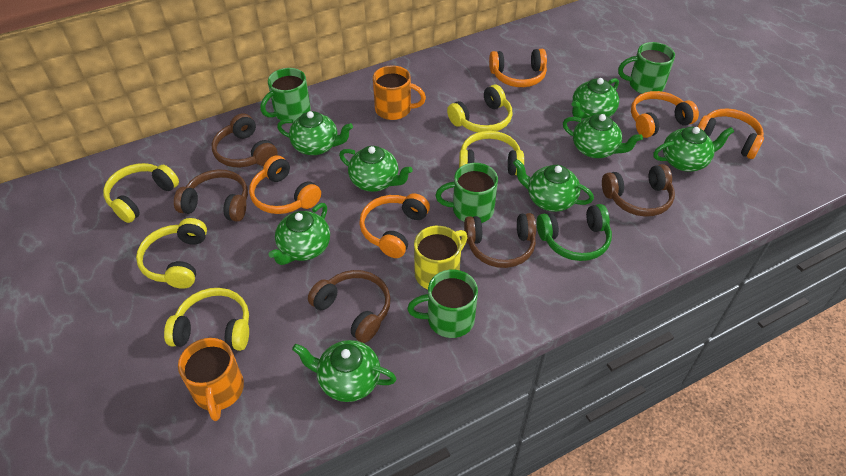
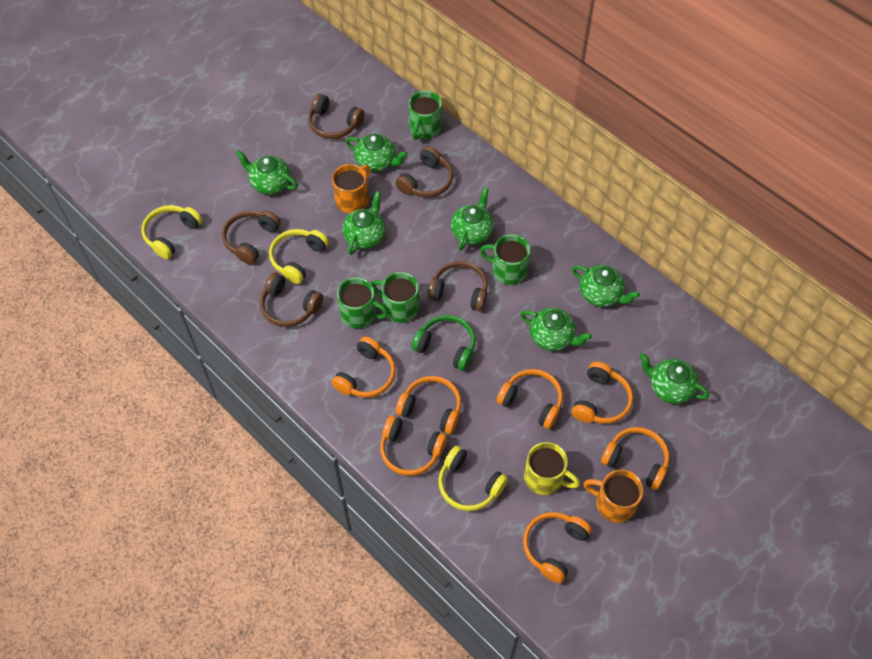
green teapot: [268,203,330,265] [277,111,353,155] [292,340,397,402] [339,146,413,192] [513,159,594,212] [563,114,643,158] [571,78,619,119] [653,127,734,172] = 8 -> [236,150,297,195] [342,191,386,255] [346,134,408,172] [451,187,494,251] [521,308,592,351] [572,265,640,307] [639,353,709,404] = 7
orange headphones: [249,155,321,214] [359,193,430,258] [489,49,547,87] [631,91,699,138] [697,109,764,159] = 5 -> [332,336,396,398] [380,415,447,476] [396,376,461,434] [497,369,563,429] [523,512,592,583] [572,362,633,424] [601,427,669,490] = 7
yellow headphones: [103,163,179,223] [136,218,207,289] [164,288,249,351] [447,85,513,132] [459,131,524,176] = 5 -> [141,205,202,259] [269,229,329,284] [438,446,508,511] = 3

